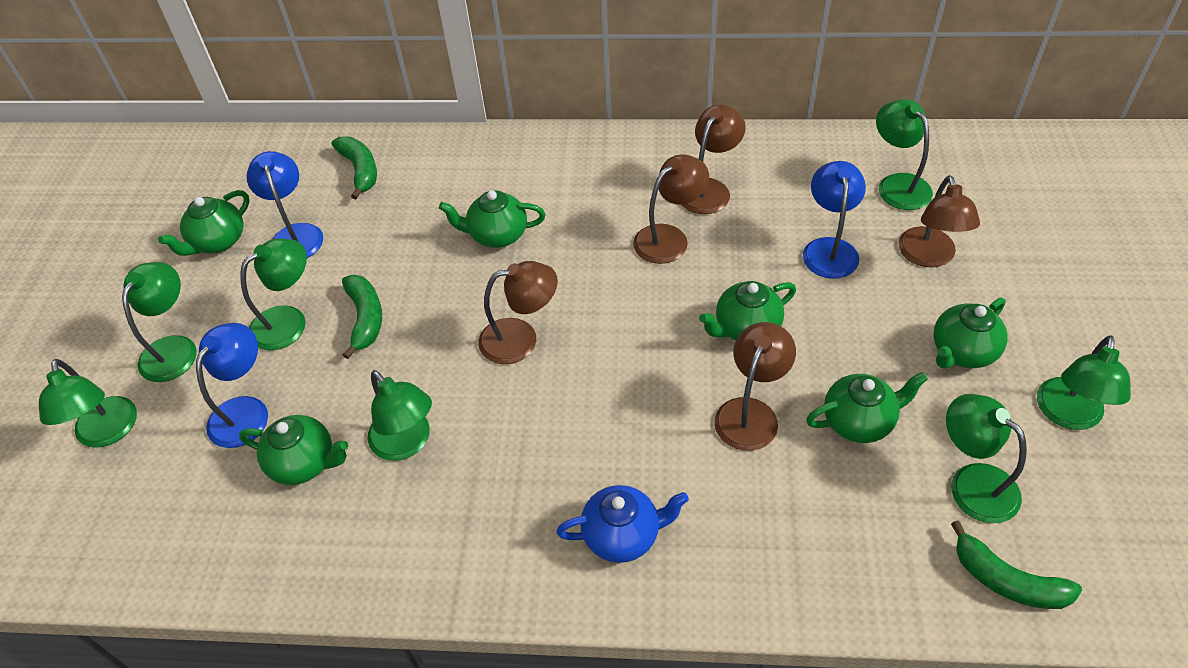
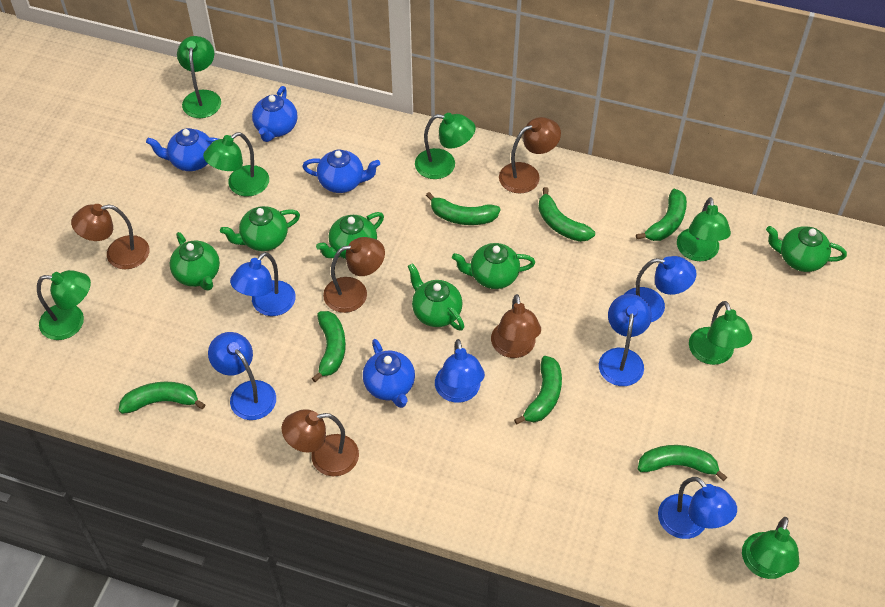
blue lamp: [196,323,268,448] [246,151,323,258] [803,161,866,279] = 3 -> [208,332,276,420] [230,252,296,316] [435,339,485,403] [599,294,652,386] [624,256,697,322] [658,477,737,539] = 6
blue teapot: [556,485,689,563] = 1 -> [146,128,218,171] [252,86,297,142] [302,150,380,193] [363,339,415,408] = 4
green banana: [332,136,377,200] [342,275,382,359] [951,520,1082,609] = 3 -> [119,382,205,414] [311,311,346,382] [426,192,501,225] [514,356,562,425] [538,187,595,242] [636,189,687,241] [638,445,727,481] = 7

